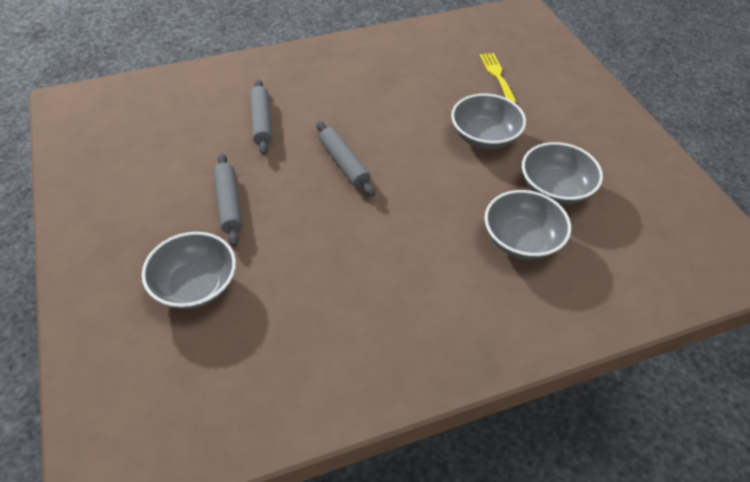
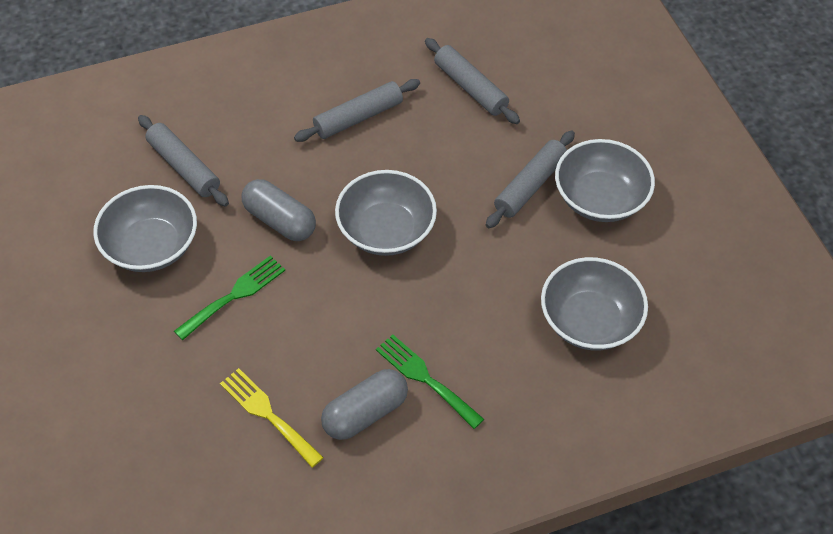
green fork: none = 0 -> [174,255,285,340] [376,334,484,429] = 2
grey capsule: none = 0 -> [242,179,316,241] [321,369,408,440] = 2
grey rolling pin: [214,153,243,246] [250,79,272,155] [316,121,375,197] = 3 -> [138,115,229,207] [294,79,420,142] [425,38,520,124] [486,131,575,228] = 4

